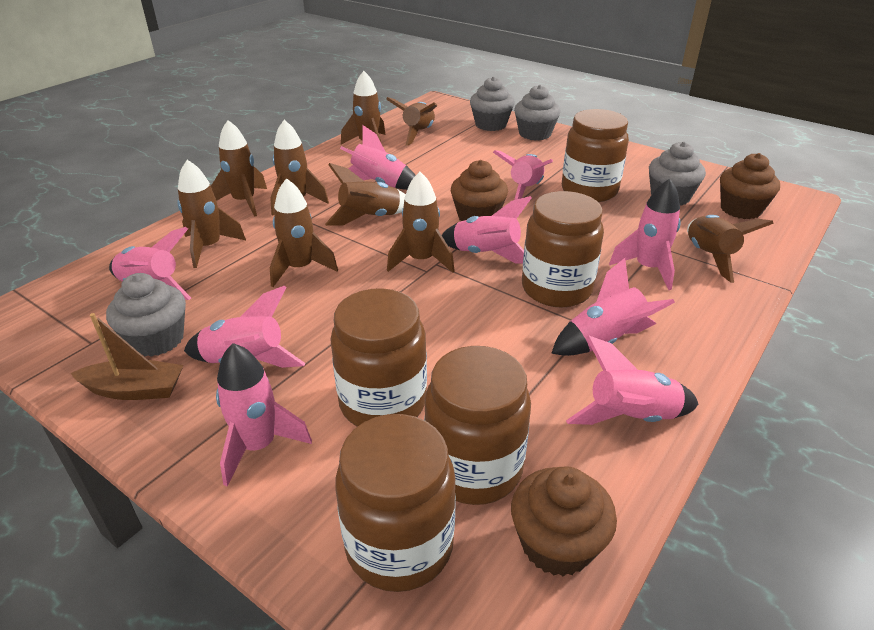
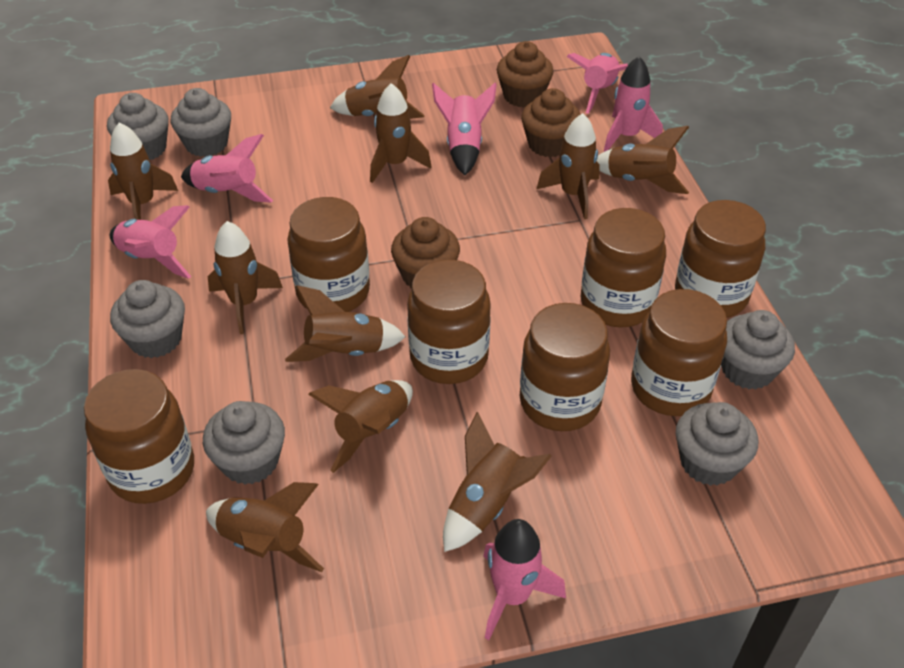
brown boat: [71,313,183,400] = 1 -> none = 0
brown jar: [330,288,427,427] [335,414,456,592] [424,346,531,505] [522,191,604,307] [562,109,629,202] = 5 -> [84,369,194,504] [287,197,370,312] [407,260,491,384] [520,303,610,431] [581,208,666,328] [631,289,727,416] [675,200,766,318] = 7
brown rocket: [177,160,246,268] [211,120,267,217] [270,120,329,216] [270,178,338,287] [325,163,406,226] [341,71,386,145] [386,97,437,146] [387,172,455,273] [687,215,774,283] = 9 -> [108,122,178,220] [206,482,324,572] [208,221,283,334] [285,285,405,362] [308,380,413,473] [330,55,425,119] [370,83,432,183] [443,412,552,552] [537,113,600,219] [597,126,689,194] = 10
grey cupcake: [106,273,186,357] [470,77,515,131] [514,85,561,141] [649,142,706,206] = 4 -> [107,93,169,160] [110,280,185,358] [171,88,231,157] [203,401,285,485] [675,402,758,486] [721,310,795,390] = 6
pink rocket: [109,227,191,300] [184,286,305,368] [216,343,312,486] [340,125,416,190] [442,196,531,264] [493,150,553,200] [551,258,675,356] [566,336,698,425] [609,178,681,290] = 9 -> [110,205,191,279] [181,134,273,203] [432,83,497,175] [483,519,566,640] [566,53,628,114] [604,56,663,152] = 6

